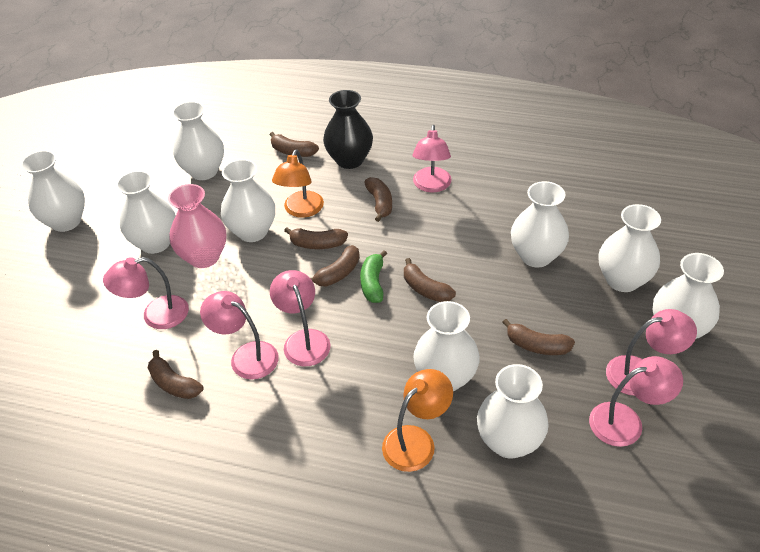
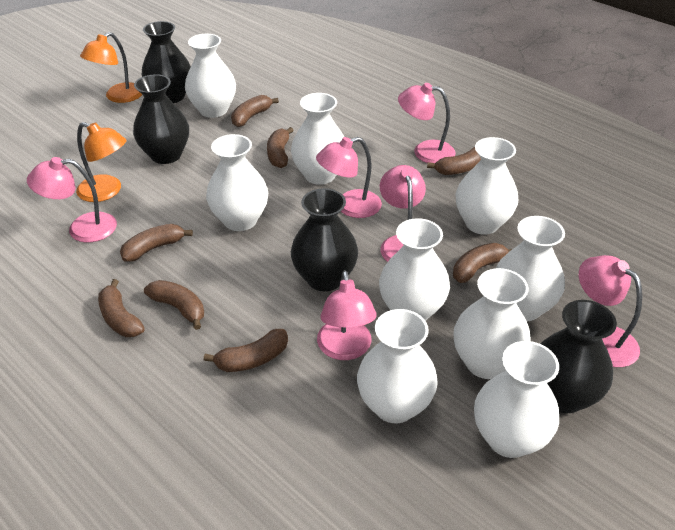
black vase: [323,90,373,169] = 1 -> [133,74,189,164] [142,21,191,103] [291,188,358,291] [541,300,617,413] = 4
brown banana: [148,350,203,399] [270,132,319,157] [284,227,348,249] [310,245,360,287] [364,177,392,222] [404,258,456,302] [502,319,575,355] = 7 -> [98,279,145,337] [120,224,193,262] [144,280,204,330] [204,329,288,372] [231,95,279,127] [267,127,294,168] [427,147,481,175] [453,243,512,283] = 8
green banana: [360,250,387,303] = 1 -> none = 0
pink vase: [168,184,226,268] = 1 -> none = 0

